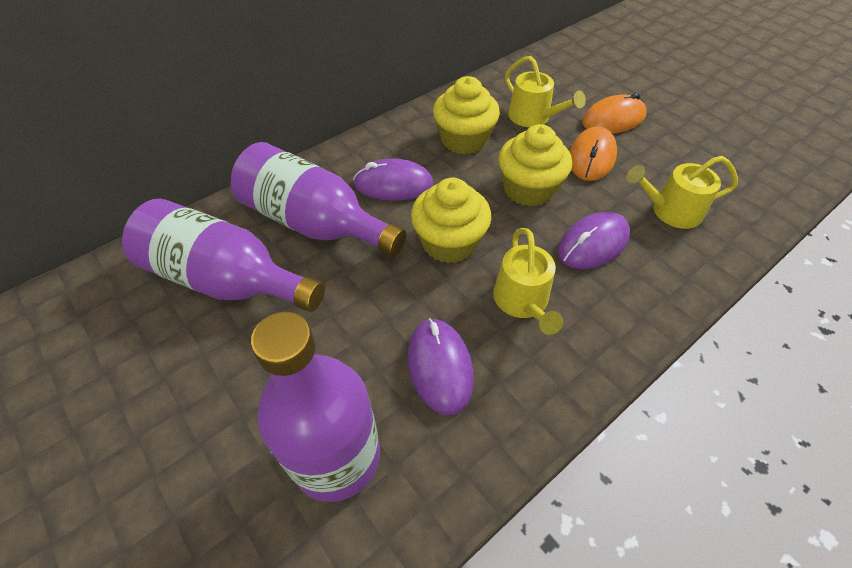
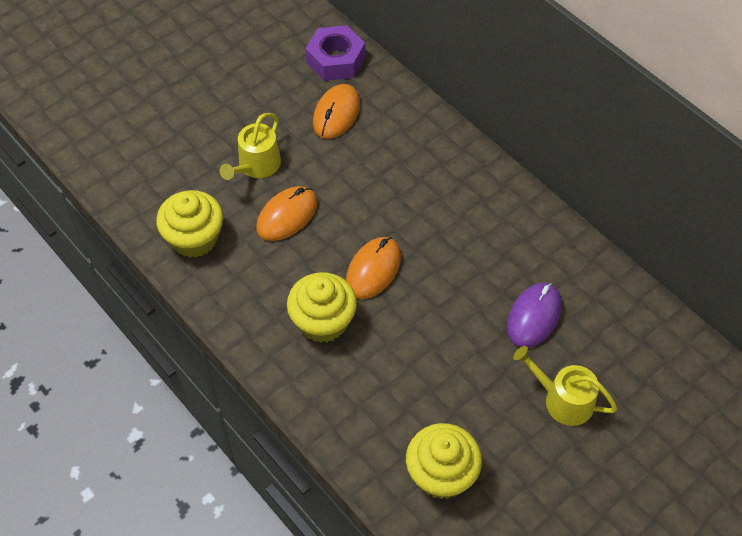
orange mouse: [569,126,617,181] [582,93,647,134] = 2 -> [256,186,318,241] [313,84,360,139] [346,237,401,299] = 3
purple bottle: [122,199,325,312] [231,142,406,256] [251,312,380,502] = 3 -> none = 0
purple mouse: [353,158,434,201] [408,318,474,415] [557,212,630,269] = 3 -> [507,283,561,348] = 1
purple nut: none = 0 -> [306,25,365,81] = 1
yellow watering can: [493,228,563,335] [505,56,586,127] [627,156,738,229] = 3 -> [220,113,281,180] [513,346,618,426] = 2

